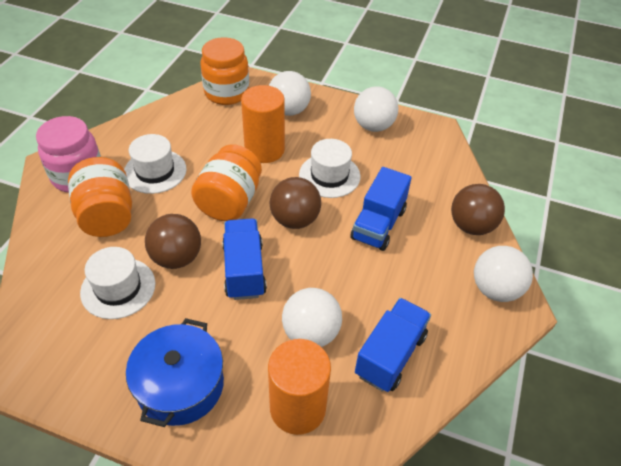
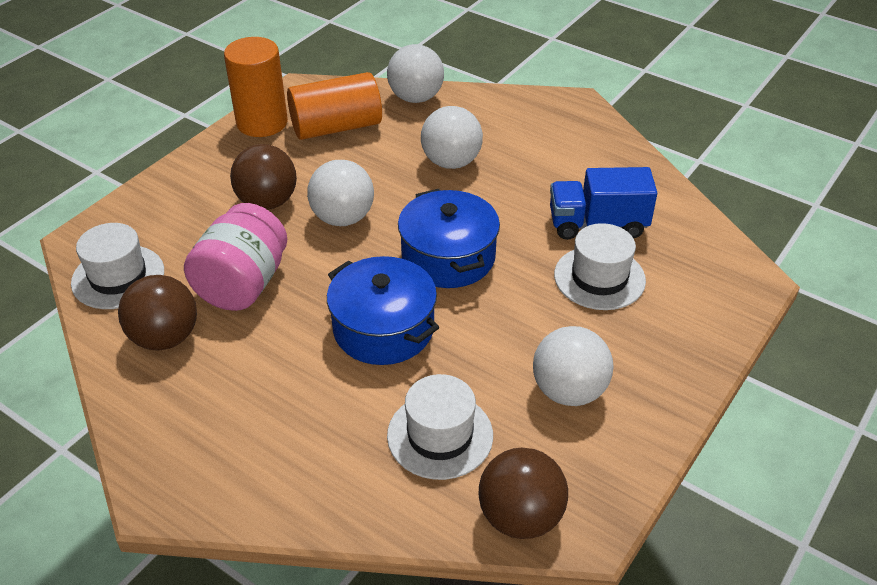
blue pot: [126,318,224,427] = 1 -> [327,256,439,365] [398,189,500,288] = 2
blue truck: [222,218,267,300] [351,167,412,251] [355,298,431,392] = 3 -> [550,167,657,240] = 1
orange jar: [68,157,132,237] [191,144,262,221] [200,37,249,105] = 3 -> none = 0

